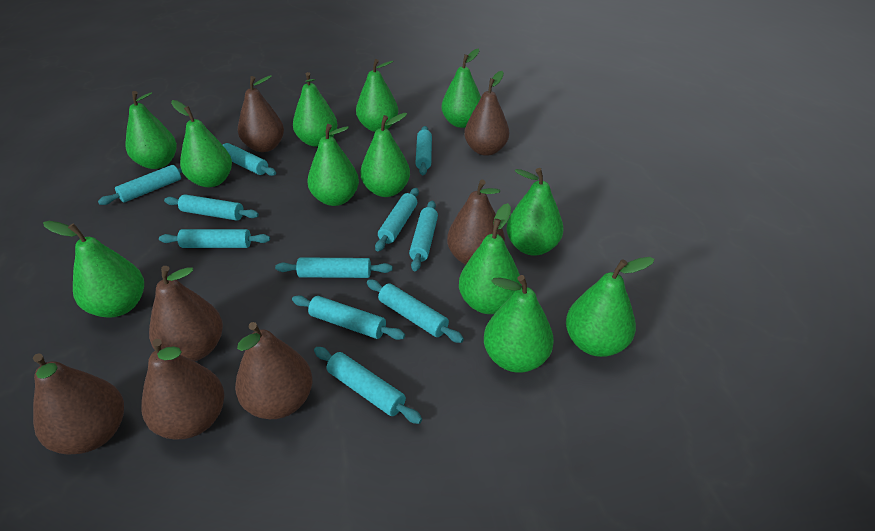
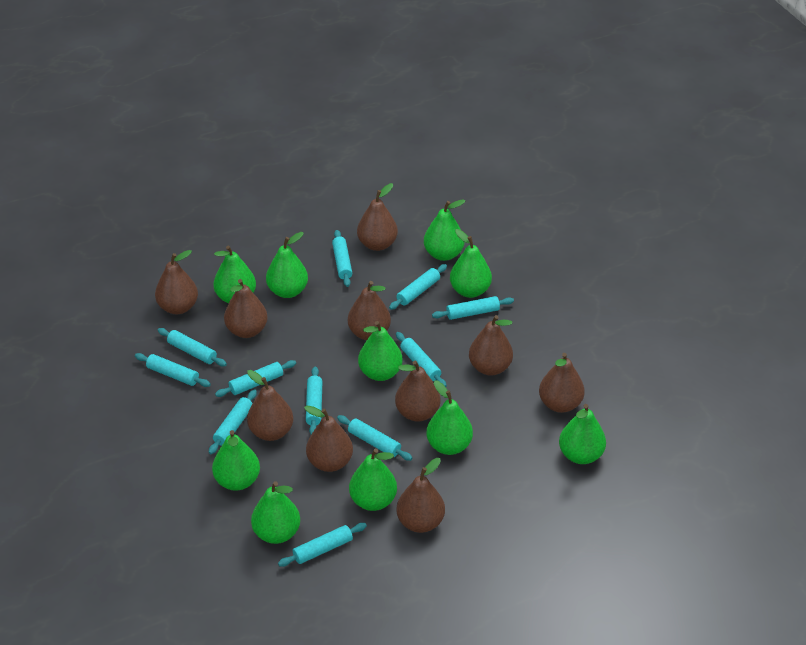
brown pear: [33,353,124,454] [141,339,224,439] [149,266,223,361] [235,322,313,419] [238,75,284,152] [447,179,505,265] [464,71,509,156] = 7 -> [155,250,198,314] [224,279,268,338] [247,370,293,441] [304,406,353,472] [348,281,391,340] [357,183,398,251] [395,360,441,422] [396,458,445,533] [469,315,513,376] [539,353,585,413] = 10
green pear: [43,221,144,318] [125,91,177,169] [171,100,232,187] [293,72,338,147] [308,124,359,206] [356,59,398,132] [360,113,410,197] [442,48,481,128] [459,203,522,314] [484,275,554,373] [507,168,563,256] [566,257,655,357] = 12 -> [212,430,260,491] [214,246,256,303] [251,481,300,544] [266,232,308,298] [349,449,397,511] [358,321,403,381] [424,199,466,261] [426,381,473,455] [450,229,492,298] [559,404,606,464] = 10

